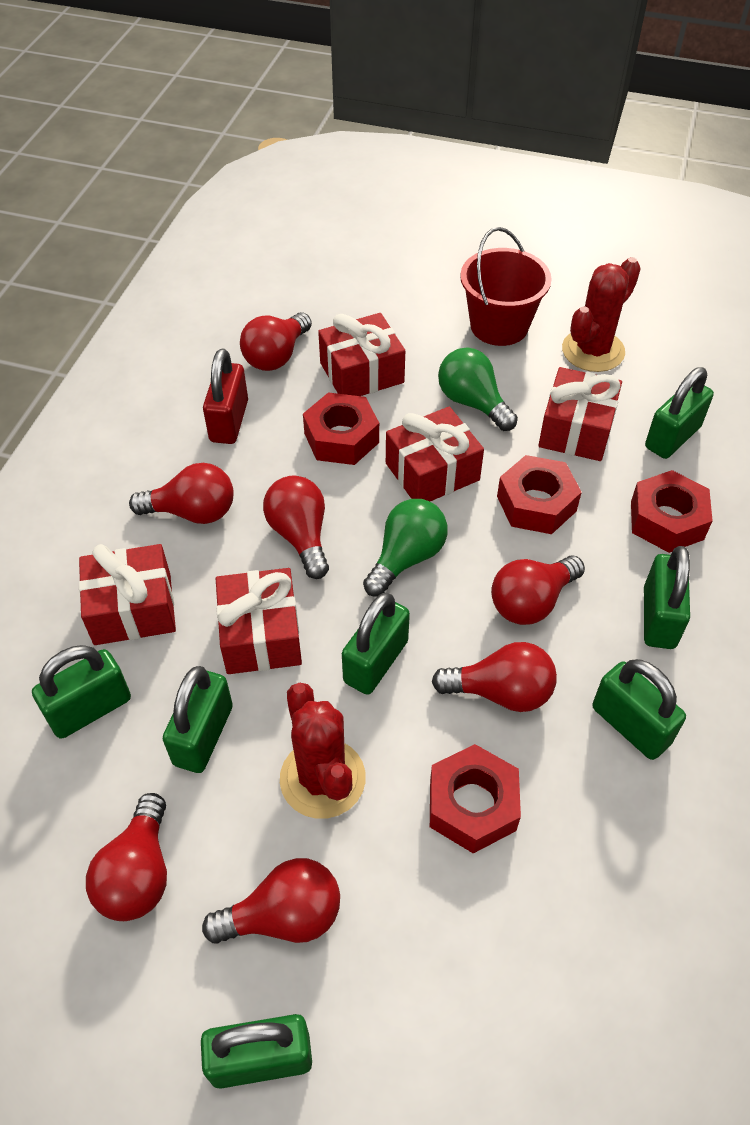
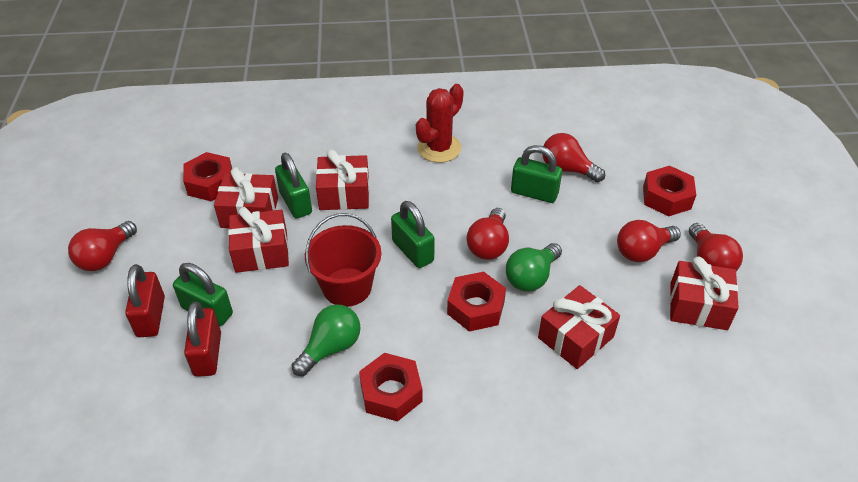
green padlock: [32,645,131,739] [163,666,233,773] [201,1014,312,1089] [342,593,410,695] [592,659,686,760] [644,546,690,649] [645,367,714,459] = 7 -> [173,263,233,327] [275,153,312,219] [391,201,434,268] [511,145,562,203] = 4
red cactus: [280,683,366,819] [562,257,641,372] = 2 -> [416,84,464,163] = 1
red light bulb: [86,793,167,921] [129,463,234,524] [202,858,340,944] [240,312,312,371] [263,475,329,579] [432,642,557,712] [491,555,585,625] = 7 -> [68,221,137,271] [467,208,509,260] [542,133,605,182] [617,220,681,262] [689,223,743,271] = 5
red padlock: [203,348,248,444] = 1 -> [125,264,165,337] [184,302,221,377] = 2

